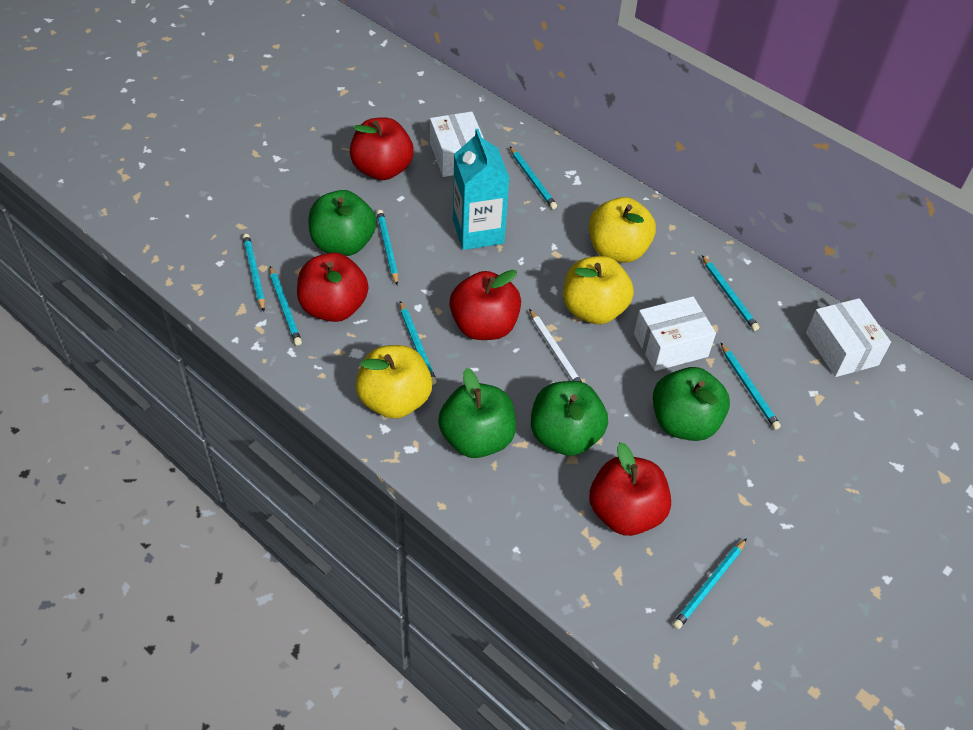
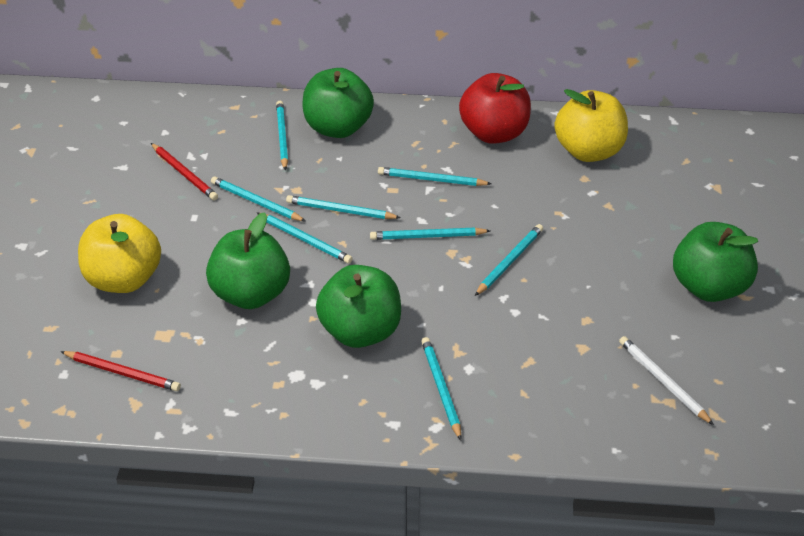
red apple: [297,252,368,322] [350,117,414,180] [449,270,521,340] [589,442,671,536] = 4 -> [459,73,531,144] = 1
red pencil: none = 0 -> [60,351,181,391] [151,143,218,200] = 2
turquoise carton: [453,129,509,250] = 1 -> none = 0
white box: [430,111,484,177] [634,296,716,371] [806,298,891,377] = 3 -> none = 0
yellow apple: [356,345,433,419] [563,256,634,324] [589,197,656,263] = 3 -> [78,214,161,293] [555,89,628,162] = 2

